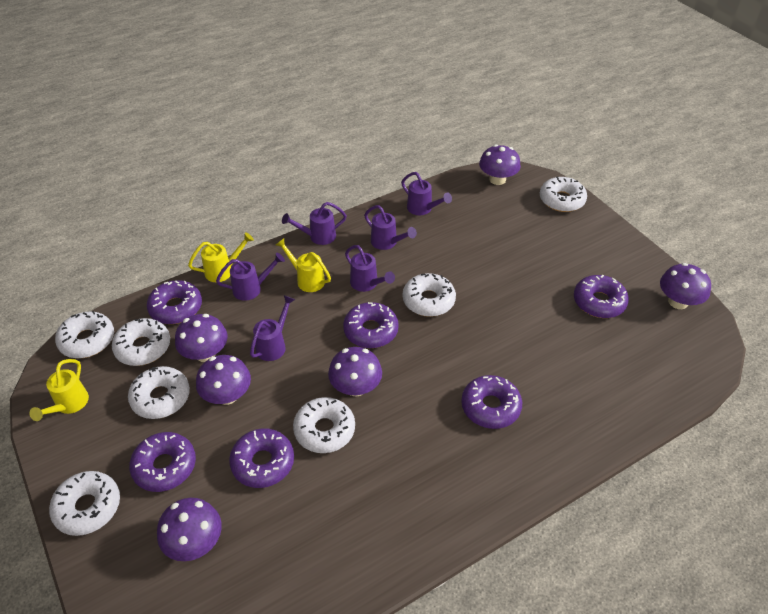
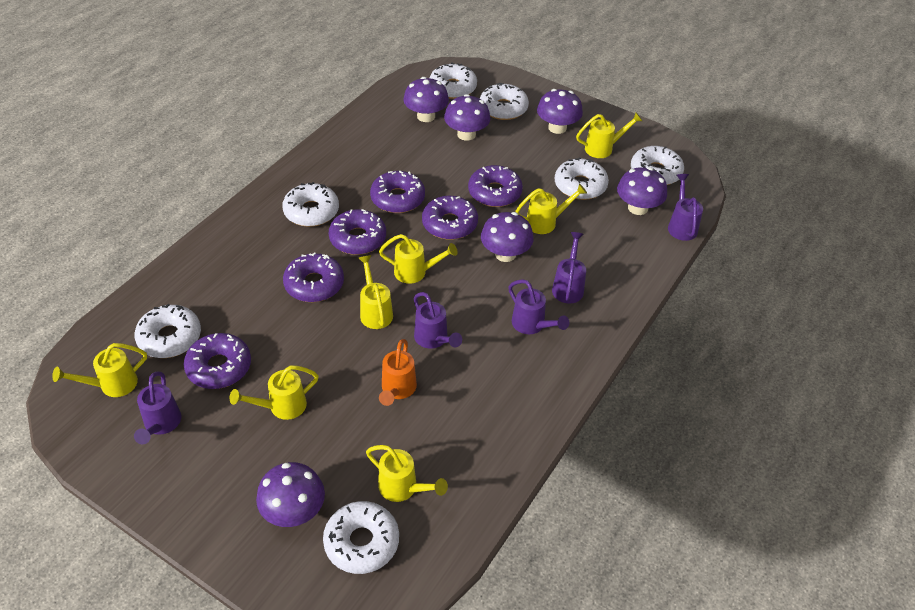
orange watering can: none = 0 -> [379,339,417,406] = 1
purple watering can: [216,253,285,301] [250,295,295,361] [282,202,347,245] [345,245,395,292] [364,205,417,250] [401,172,452,215] = 6 -> [134,372,181,444] [414,292,462,349] [508,279,569,334] [552,232,586,304] [668,174,703,241] = 5
yellow watering can: [29,359,89,421] [188,232,254,282] [276,238,331,292] = 3 -> [52,343,147,397] [229,365,319,420] [359,255,393,329] [366,445,448,502] [379,234,458,284] [515,183,587,234] [576,112,642,158] = 7

